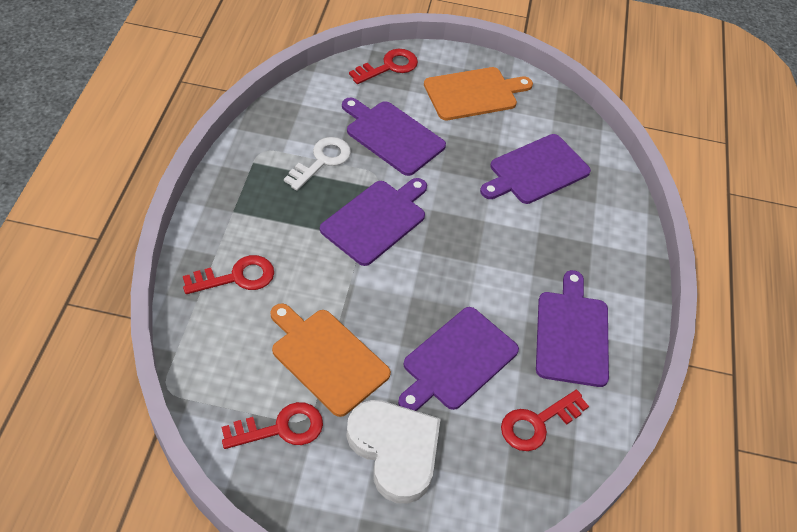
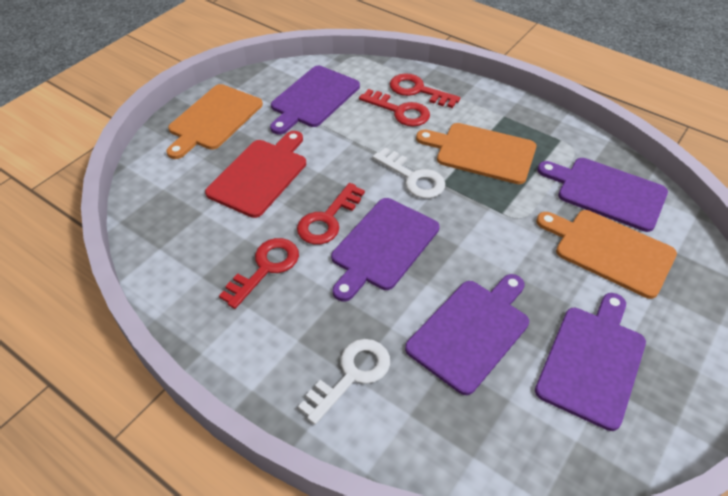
orange cutting board: [270,303,391,417] [424,67,533,120] = 2 -> [166,84,263,159] [416,123,536,184] [536,210,677,299] = 3
red cutting board: none = 0 -> [205,131,306,218] = 1
white heart: [346,400,440,504] = 1 -> none = 0
white key: [284,137,351,191] = 1 -> [298,339,390,425] [373,147,445,198] = 2

